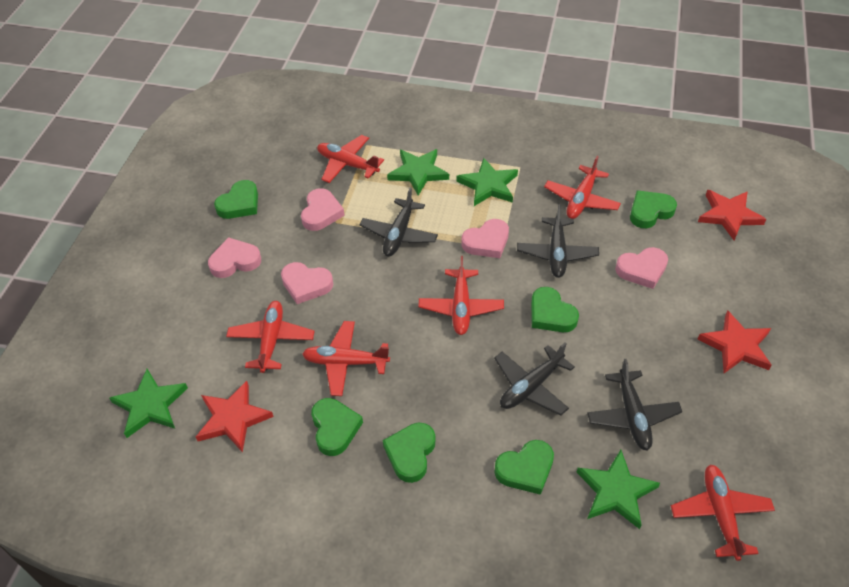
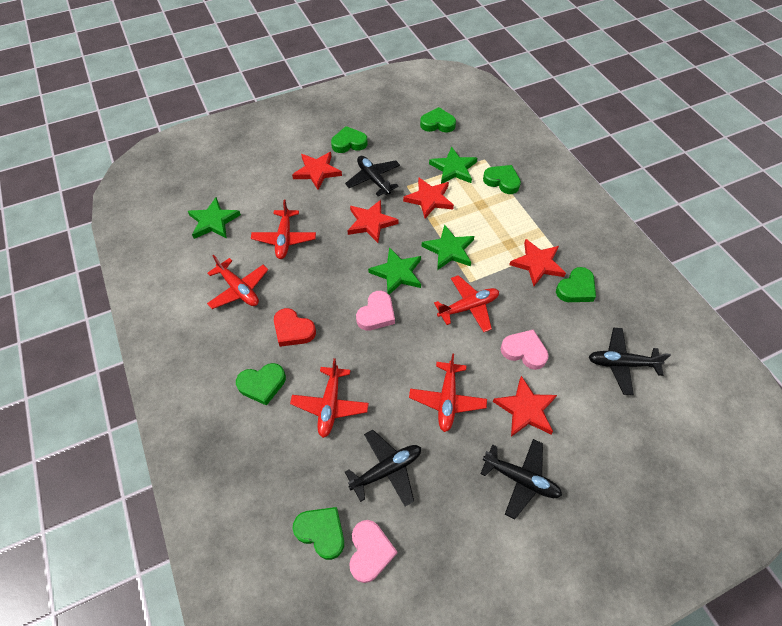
pink heart: [208,237,261,278] [281,262,333,304] [301,188,345,231] [461,219,509,258] [615,247,668,289] = 5 -> [349,520,397,583] [356,291,395,331] [501,329,549,370] = 3
red heart: none = 0 -> [274,308,316,347] = 1
red plane: [226,301,314,373] [302,321,390,396] [317,135,384,183] [418,256,504,335] [544,156,621,219] [671,464,775,561] = 6 -> [207,255,268,309] [251,199,316,259] [290,358,369,438] [409,354,487,432] [434,275,499,332] = 5
red star: [196,381,273,453] [698,190,766,241] [698,310,772,373] = 3 -> [292,152,342,190] [347,200,398,243] [403,178,454,218] [493,376,557,437] [509,239,566,286] = 5

